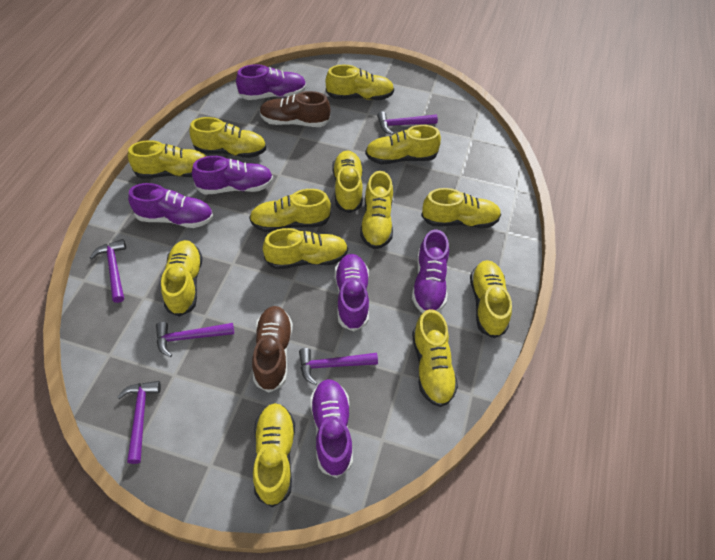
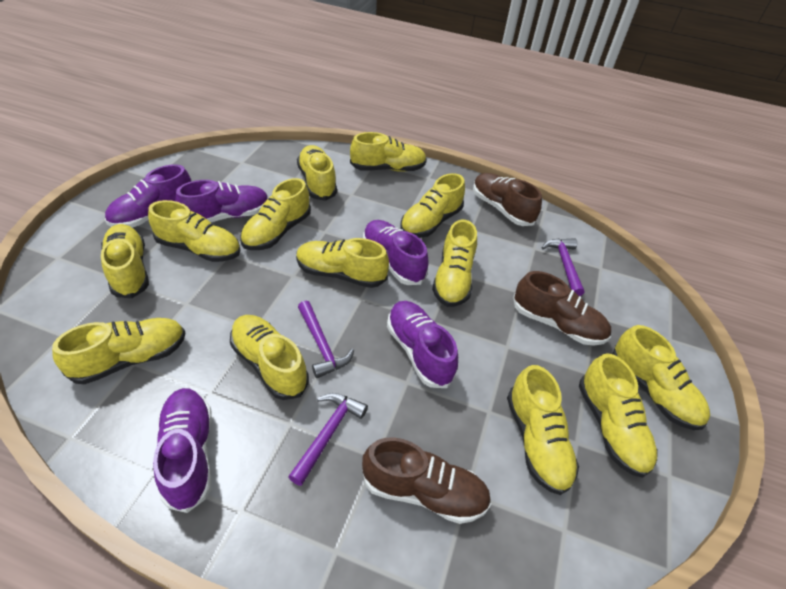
brown shoe: [252,306,293,392] [260,91,330,127] = 2 -> [362,437,491,524] [473,173,542,226] [513,271,611,345] = 3
purple hammer: [90,239,126,303] [117,381,161,464] [156,322,234,357] [299,348,378,385] [377,111,438,135] = 5 -> [288,393,368,486] [298,301,354,378] [542,238,584,296] = 3
purple shoe: [128,183,213,228] [192,156,273,195] [236,64,307,100] [310,379,353,478] [335,254,369,331] [412,229,449,313] = 6 -> [105,164,191,228] [153,388,212,513] [175,180,269,222] [363,220,429,285] [387,301,458,388] = 5

